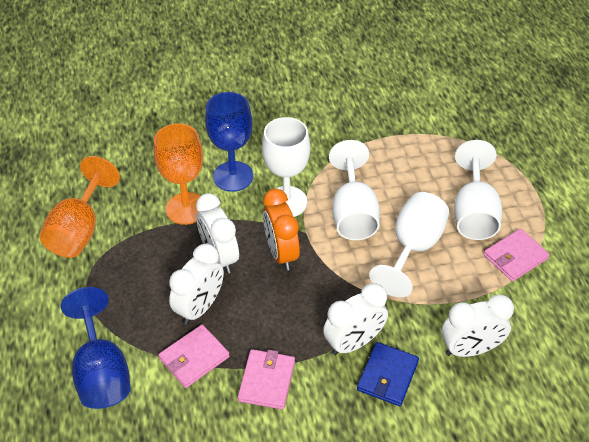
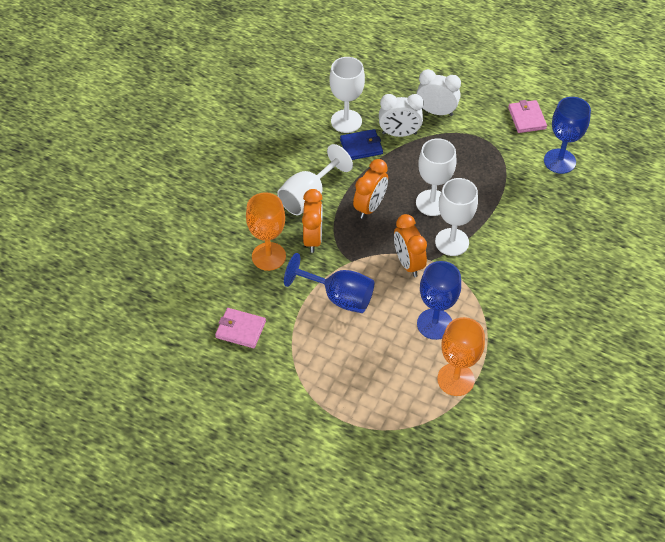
blue goblet: [61,287,131,409] [205,92,253,192] = 2 -> [284,253,374,313] [417,261,461,340] [544,97,591,174] = 3
orange clock: [263,189,300,270] = 1 -> [302,189,322,253] [353,159,388,219] [394,214,427,277] = 3
pink wallet: [158,324,230,388] [238,349,295,410] [484,229,550,282] = 3 -> [215,308,266,348] [508,100,547,133] = 2
white clock: [169,244,224,325] [196,193,239,274] [323,283,388,355] [442,295,514,357] = 4 -> [379,94,424,137] [416,69,461,116] = 2

